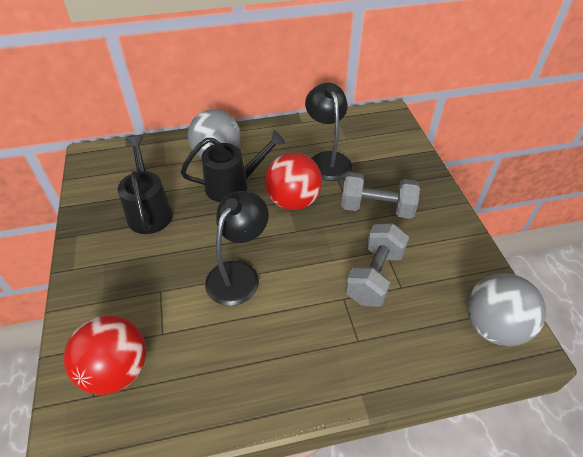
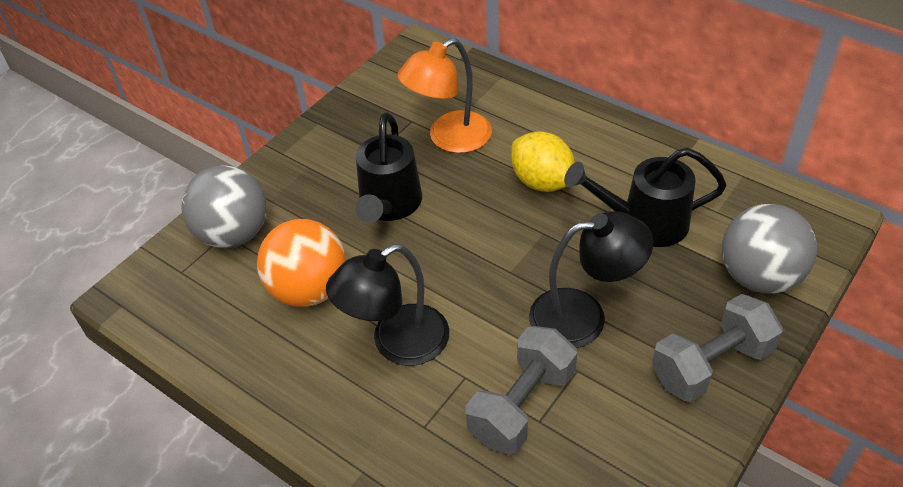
orange ball: none = 0 -> [257,219,346,307] = 1
orange lamp: none = 0 -> [397,38,492,153] = 1
red ball: [63,315,146,395] [265,153,322,210] = 2 -> none = 0
yellow lemon: none = 0 -> [511,131,575,192] = 1

